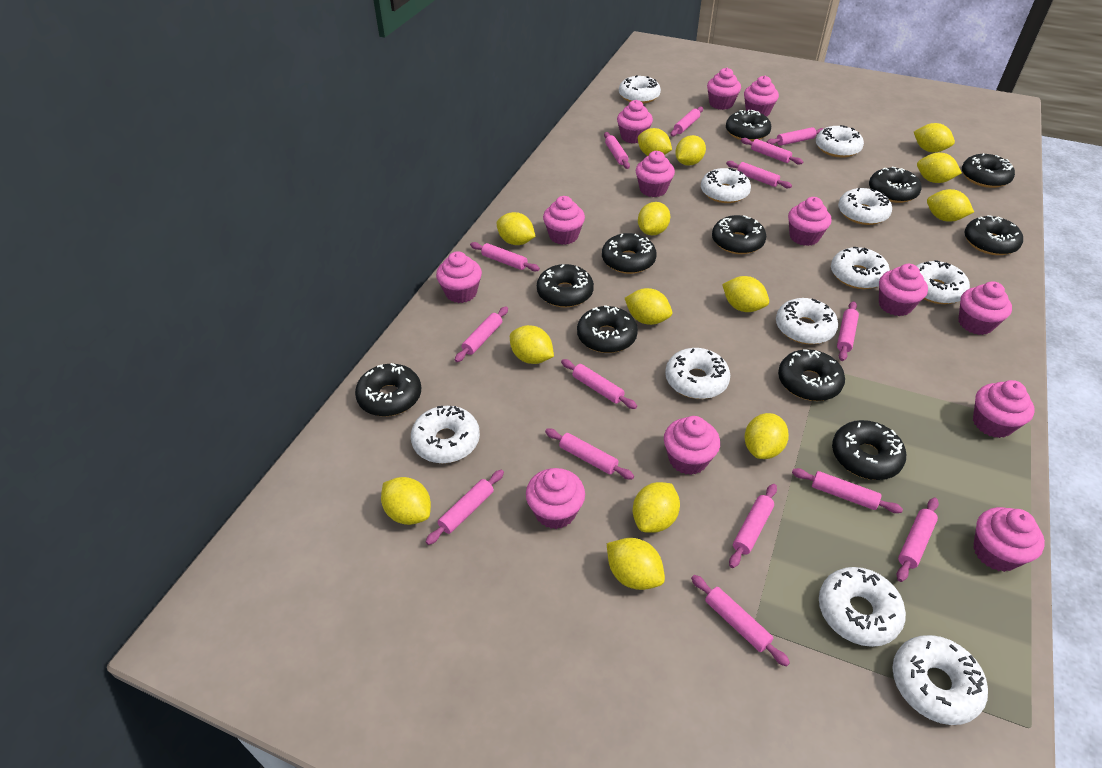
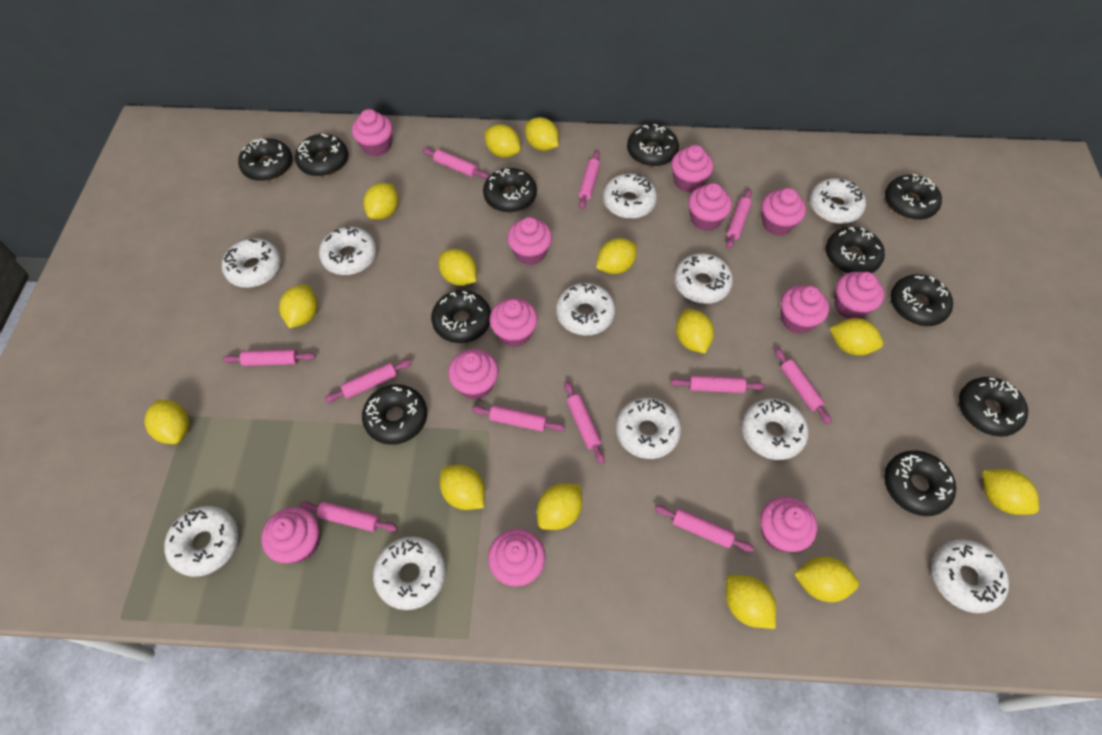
pink cupcake: [436,251,482,303] [526,468,585,529] [543,196,585,245] [617,100,653,144] [636,151,675,197] [664,416,720,475] [707,68,741,110] [744,76,779,117] [788,197,831,246] [879,264,928,316] [959,282,1012,335] [973,380,1034,438] [973,507,1045,572] = 13 -> [261,507,319,563] [352,109,393,156] [448,349,499,400] [488,529,546,586] [489,298,538,347] [507,217,552,265] [671,145,714,193] [688,183,732,231] [760,497,817,552] [762,188,806,236] [781,285,829,334] [834,272,884,319] = 12
pink rolling pin: [425,470,504,545] [455,306,508,362] [470,242,540,271] [545,428,634,480] [561,359,637,409] [604,132,630,169] [670,107,703,136] [691,575,790,667] [726,161,792,188] [729,484,777,568] [741,138,803,165] [766,127,824,146] [792,468,903,513] [837,301,859,361] [896,498,939,582] = 15 -> [222,349,316,366] [300,501,398,532] [324,359,412,402] [422,148,489,179] [471,405,565,432] [564,381,605,464] [579,150,600,210] [654,505,754,552] [670,375,765,393] [726,189,752,249] [774,348,832,424] = 11

